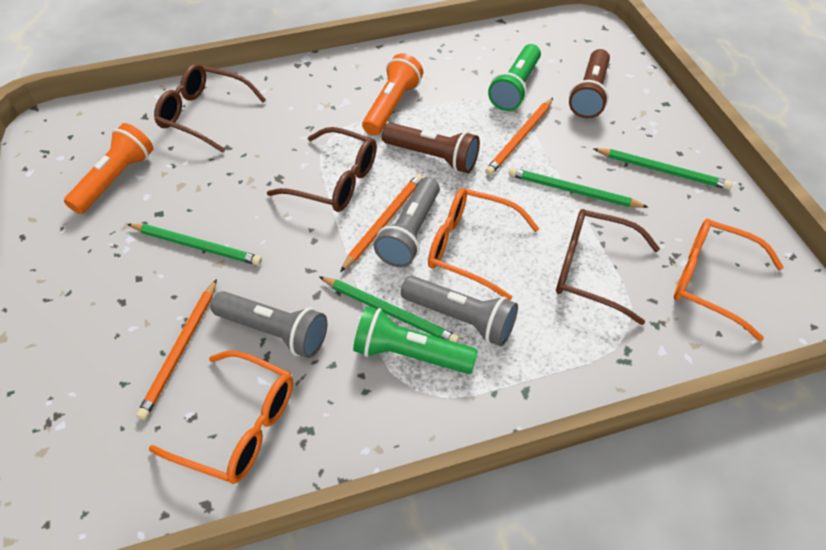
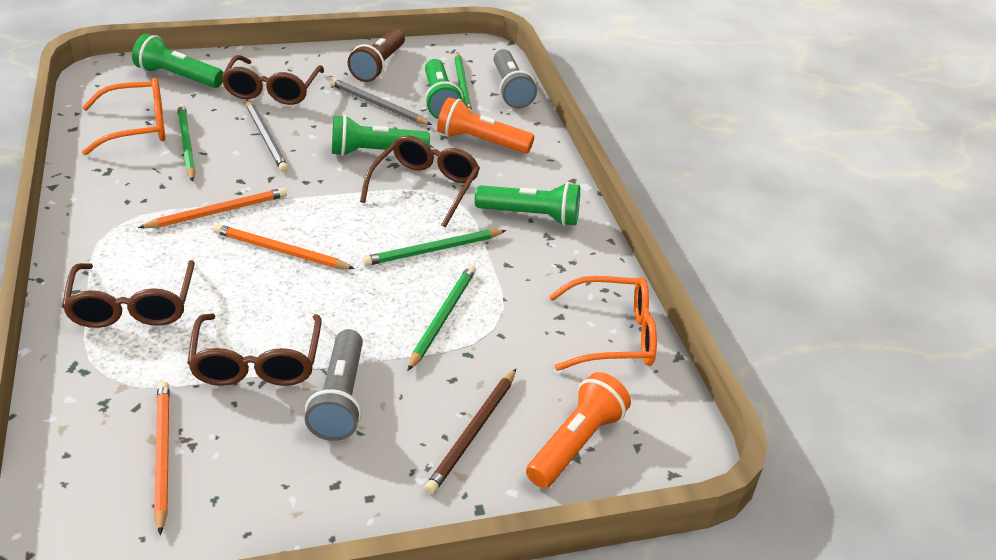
brown flashlight: [382,123,480,173] [569,49,610,118] = 2 -> [348,28,405,82] = 1
brown glasses: [154,63,266,153] [267,127,377,212] [556,209,660,325] = 3 -> [62,260,195,328] [187,314,322,386] [221,55,324,105] [360,136,480,227] = 4
brown pencil: none = 0 -> [425,369,516,494] = 1
green flashlight: [353,307,478,374] [488,44,541,111] = 2 -> [132,34,224,88] [332,115,430,156] [425,59,463,119] [475,182,580,226] = 4
grey flashlight: [211,291,327,358] [374,177,440,267] [401,276,518,347] = 3 -> [305,329,363,441] [494,49,537,109] = 2
grey pencil: none = 0 -> [247,100,288,172] [330,78,432,125] = 2
orange glasses: [149,350,293,484] [428,188,540,301] [674,219,784,341] = 3 -> [82,78,165,155] [549,276,657,371] = 2

